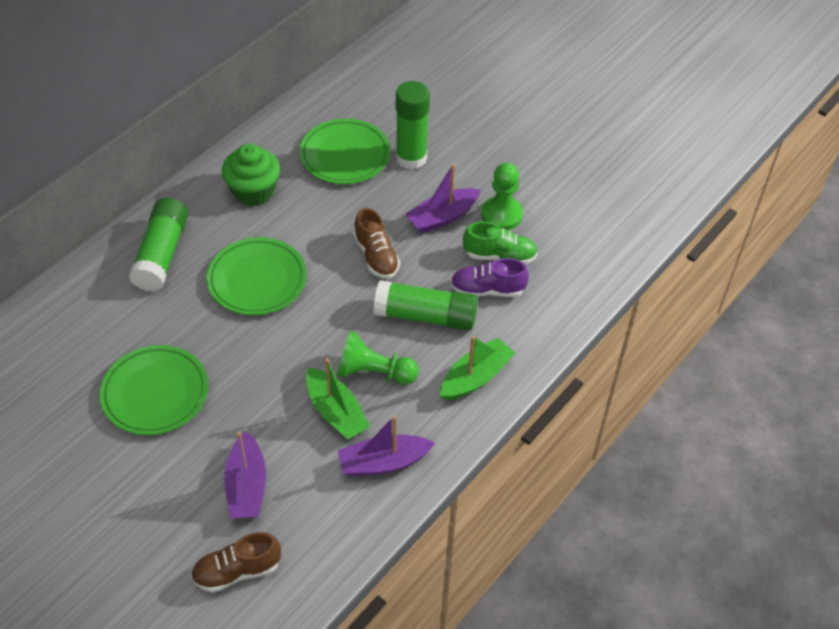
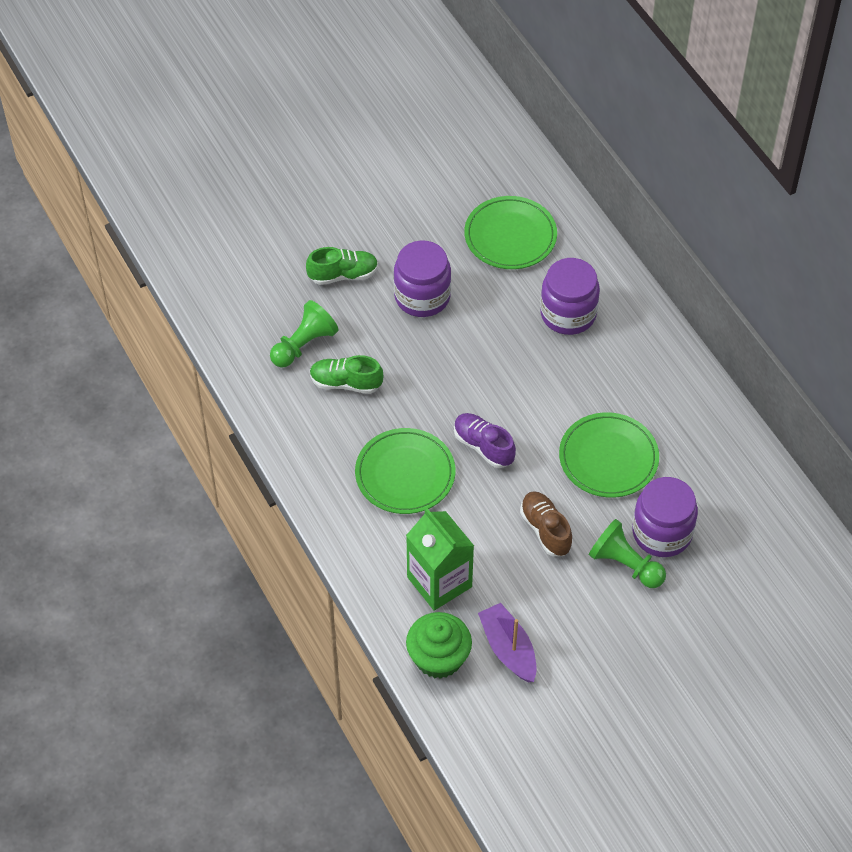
brown shoe: [191,532,281,593] [354,208,400,279] = 2 -> [520,491,573,556] = 1
green boat: [306,358,370,440] [440,336,515,400] = 2 -> none = 0
green carton: none = 0 -> [406,508,474,611] = 1
green glue stick: [129,198,188,292] [374,280,478,331] [396,81,430,170] = 3 -> none = 0
green shoe: [463,222,537,264] = 1 -> [306,247,378,285] [310,355,383,394] = 2
purple boat: [224,431,266,518] [338,415,435,477] [405,164,481,233] = 3 -> [478,603,537,682] = 1
purple jar: none = 0 -> [394,240,451,317] [540,258,600,335] [632,477,698,557] = 3

